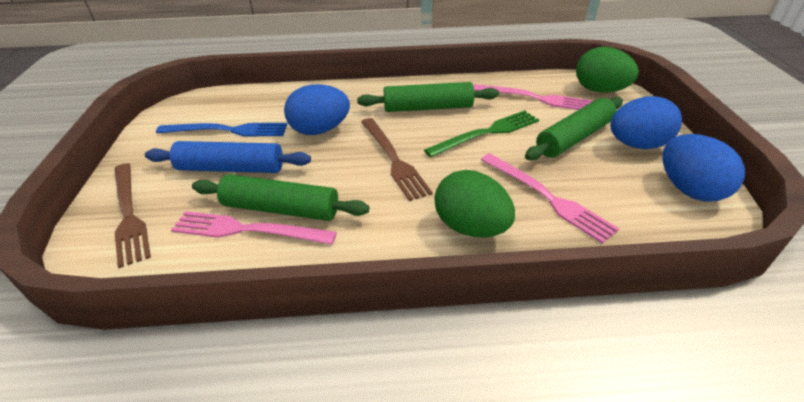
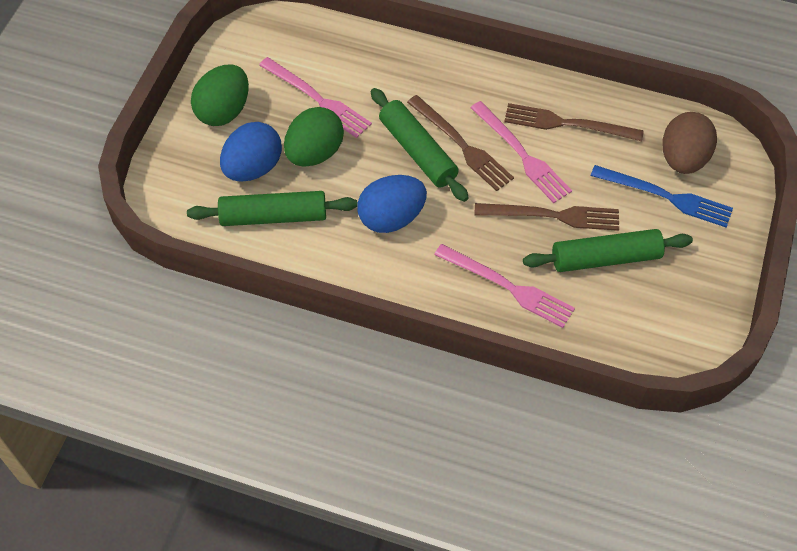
blue egg: [284,84,350,135] [610,96,682,149] [663,134,745,202] = 3 -> [220,122,282,182] [357,175,427,233] = 2
blue rolling pin: [145,141,311,173] = 1 -> none = 0
brown egg: none = 0 -> [662,112,717,174] = 1
brown fork: [115,163,151,268] [361,118,433,201] = 2 -> [407,95,514,191] [474,203,619,231] [504,103,644,141] = 3
green fork: [424,110,539,157] = 1 -> none = 0

